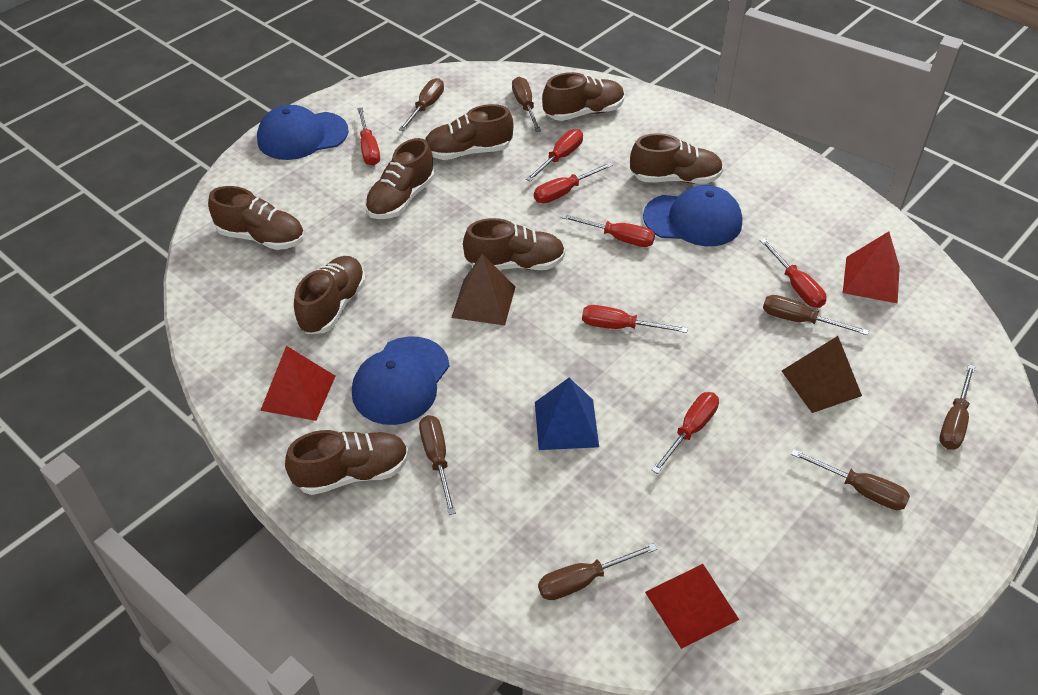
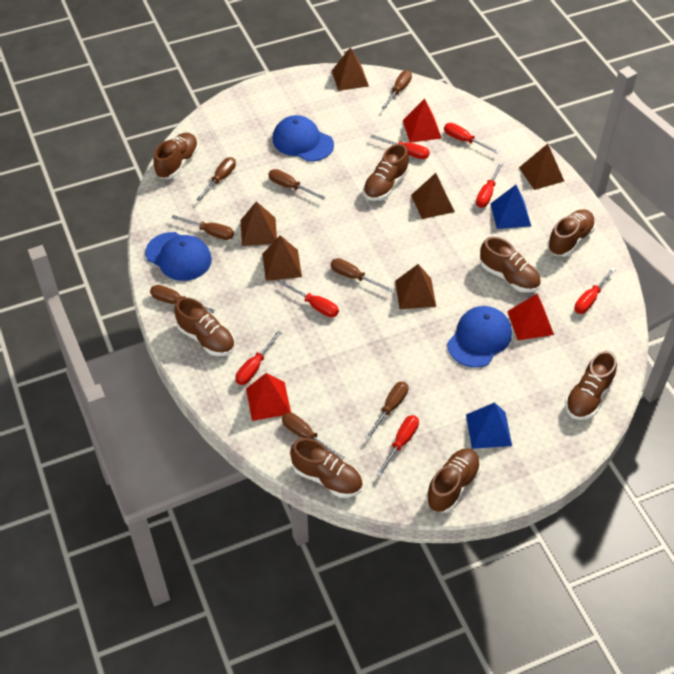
blue pyramid: [535,378,599,450] = 1 -> [466,402,512,449] [491,185,531,229] = 2
brown pyramid: [452,254,515,326] [782,336,862,413] = 2 -> [241,201,277,246] [262,235,302,281] [332,47,369,91] [395,264,436,309] [411,173,455,219] [519,144,564,190] = 6
brown screwdriver: [399,78,444,131] [419,415,456,515] [512,77,541,132] [538,543,657,600] [763,295,869,335] [791,449,910,510] [939,364,975,450] = 7 -> [150,285,215,313] [171,215,234,240] [196,157,236,201] [268,169,325,200] [282,413,344,460] [331,258,393,292] [365,381,408,440] [381,70,412,110] = 8

